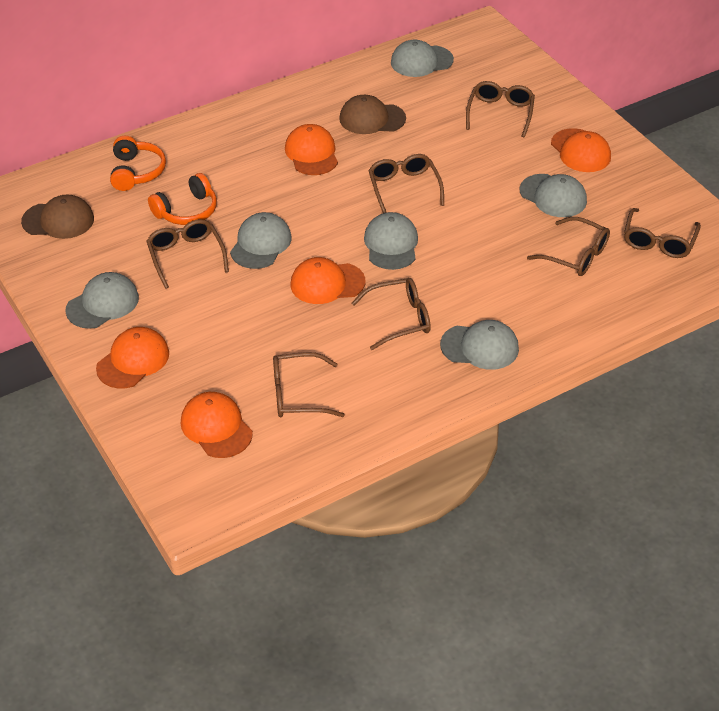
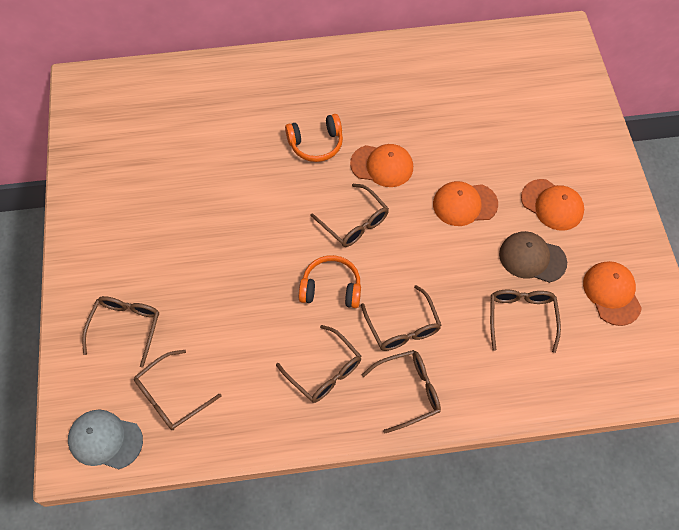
brown cap: [21,194,94,239] [339,95,406,134] = 2 -> [499,231,567,283] = 1
grey cap: [65,272,139,329] [230,212,291,269] [364,212,418,270] [391,39,454,77] [440,320,519,370] [519,174,587,217] = 6 -> [68,410,143,469] = 1
orange cap: [96,327,169,389] [181,392,253,458] [285,124,338,175] [290,257,365,304] [551,128,611,172] = 5 -> [350,144,413,187] [433,181,498,226] [521,179,584,231] [583,261,642,326] = 4

